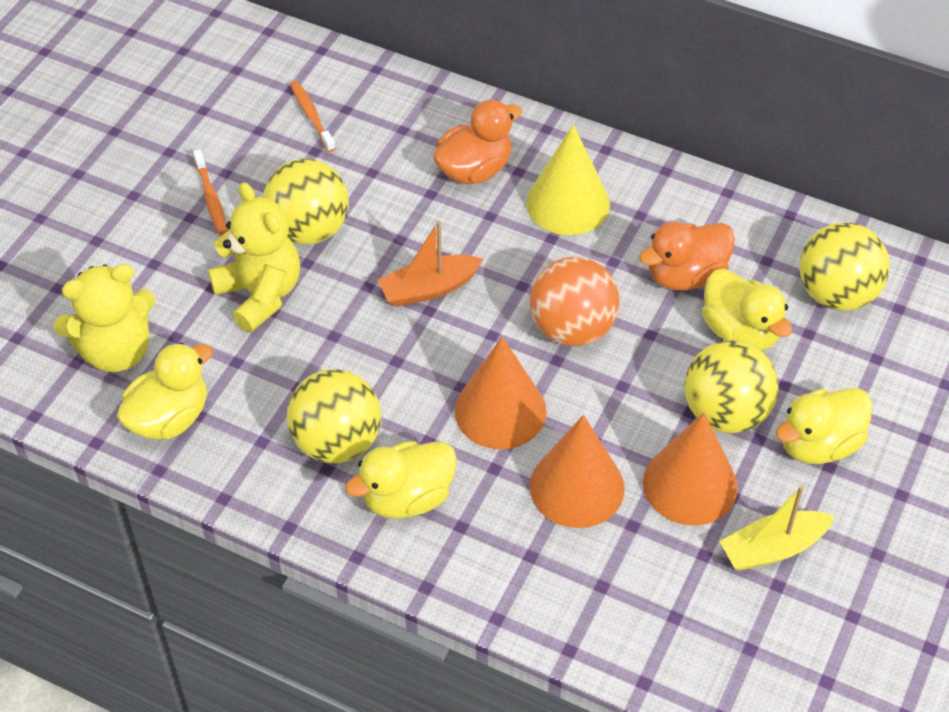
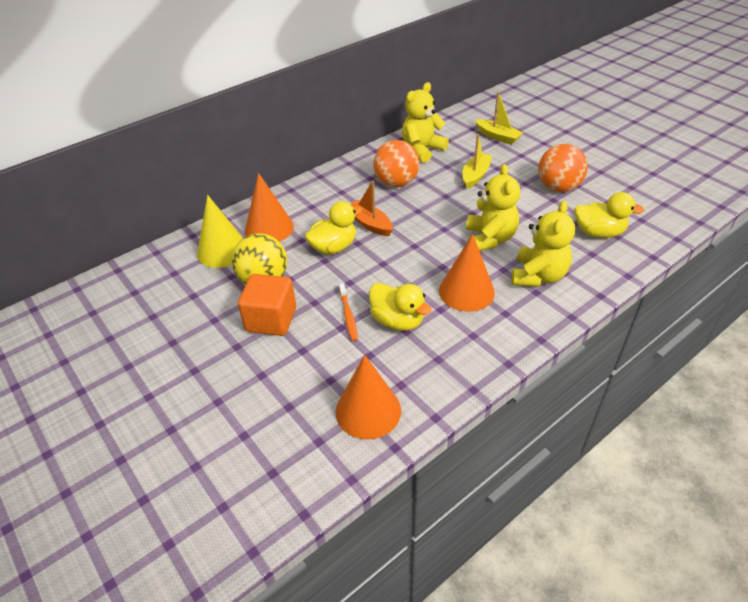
orange ball: [530,257,620,346] = 1 -> [373,140,419,187] [538,144,588,192] = 2
orange cube: none = 0 -> [238,274,296,336] = 1
orange duck: [433,100,522,185] [639,222,735,291] = 2 -> none = 0
orange toothbrush: [193,149,227,234] [290,80,336,152] = 2 -> [339,283,358,341] = 1
yellow ball: [263,159,349,245] [287,369,381,463] [684,340,779,433] [800,222,890,311] = 4 -> [232,233,287,284] = 1
yellow boat: [719,485,835,571] = 1 -> [462,134,492,189] [475,92,523,145] = 2
yellow duck: [117,343,213,439] [345,441,457,519] [702,269,792,351] [776,388,872,464] = 4 -> [305,201,362,255] [369,283,431,331] [574,192,644,238] = 3
yellow teddy bear: [54,264,155,372] [208,182,300,333] = 2 -> [402,82,449,163] [466,164,520,251] [512,201,575,287] = 3

